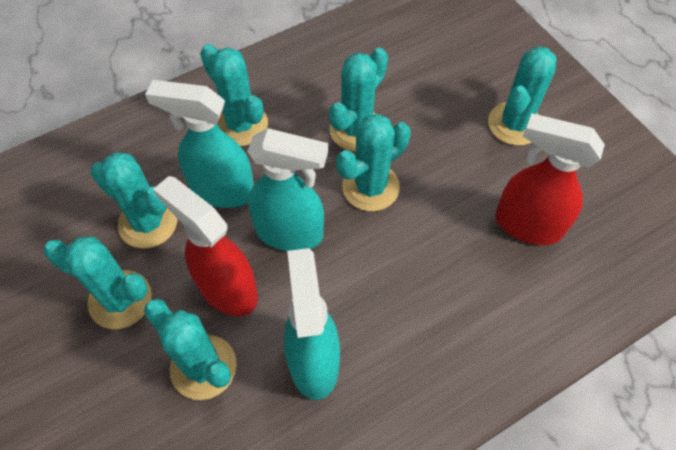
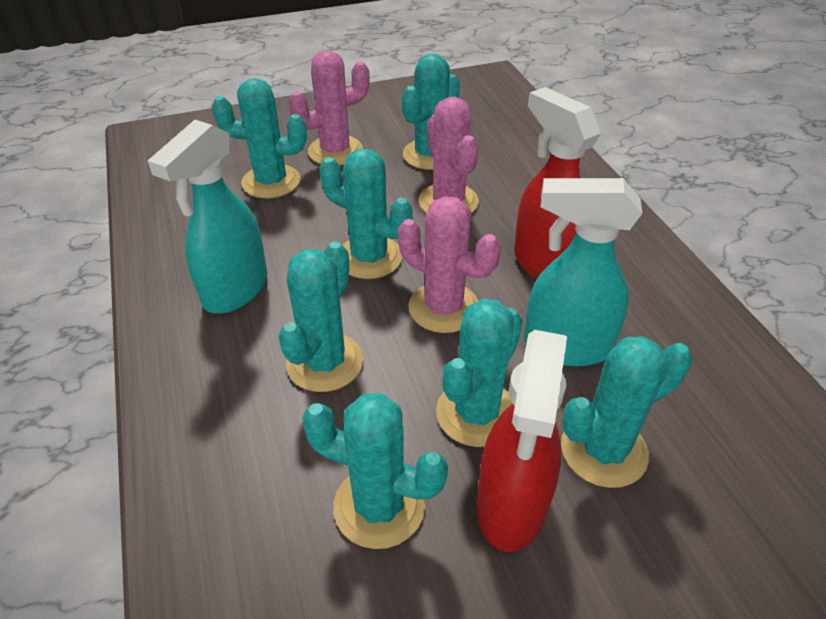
pink cactus: none = 0 -> [289,50,370,165] [398,196,501,333] [419,97,479,213] = 3
turquoise spray bottle: [145,80,254,208] [247,128,328,251] [284,248,340,400] = 3 -> [148,120,267,313] [524,178,642,367] = 2

